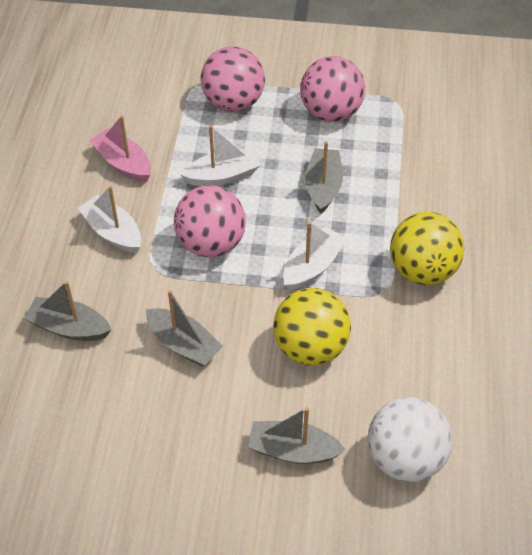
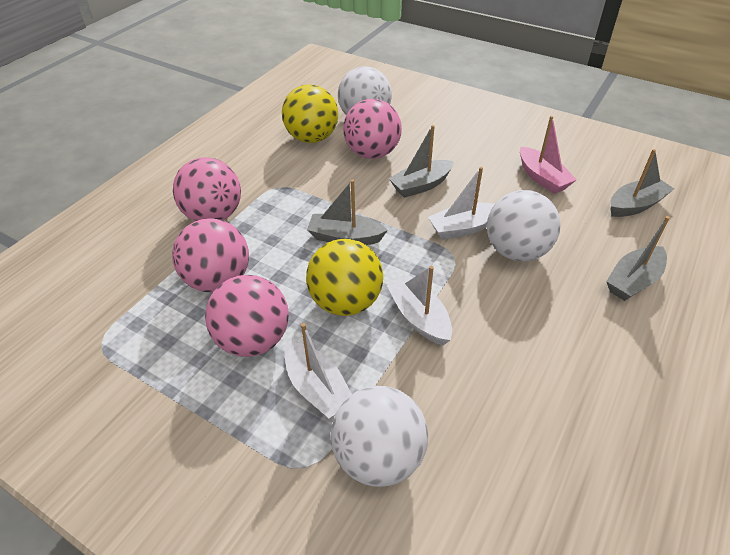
pink ball: [174,186,246,257] [201,46,265,112] [300,56,365,122] = 3 -> [172,218,249,293] [173,157,241,221] [205,275,289,357] [343,99,402,159] = 4
white ball: [368,397,452,482] = 1 -> [331,386,428,487] [338,66,392,115] [487,190,561,261] = 3

